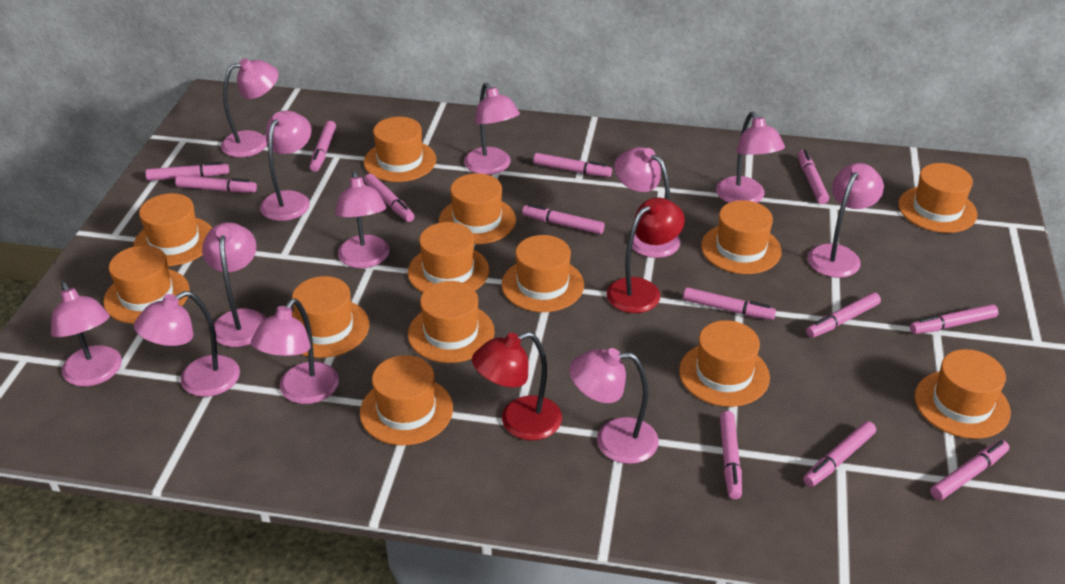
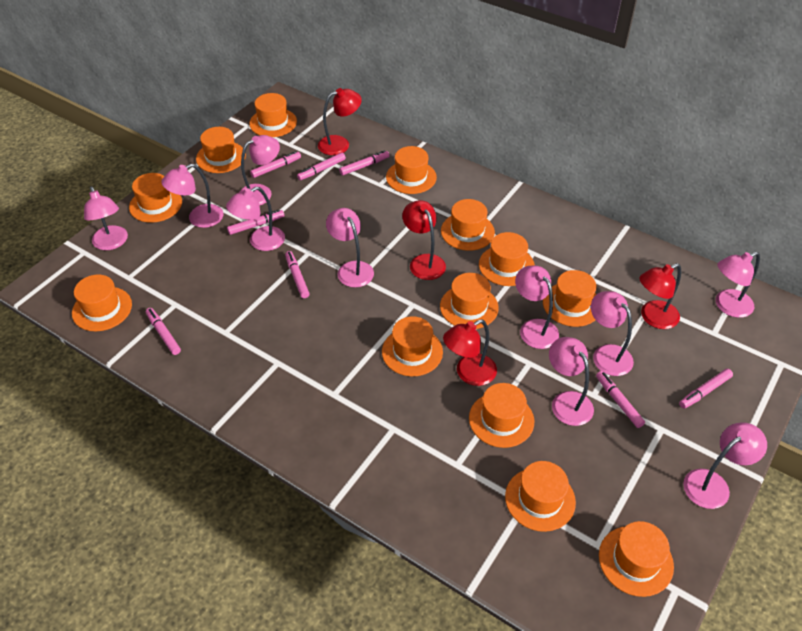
pink lamp: [51,282,122,387] [134,291,240,397] [202,222,266,347] [221,58,279,157] [251,298,339,404] [260,110,311,221] [335,170,390,268] [464,83,520,175] [569,348,659,464] [614,147,680,258] [716,112,785,203] [808,163,884,278] = 12 -> [84,186,128,250] [161,164,223,228] [226,187,285,251] [240,135,280,205] [326,208,374,288] [515,266,559,349] [549,337,594,426] [591,291,634,376] [683,422,767,509] [716,252,760,318] = 10
pink marker: [145,162,229,181] [175,175,257,192] [310,121,336,172] [364,174,415,222] [522,204,605,234] [533,153,612,177] [683,287,776,320] [720,411,742,499] [798,150,829,204] [803,421,876,487] [806,292,881,338] [910,304,999,334] [930,440,1009,500] = 13 -> [146,308,181,355] [227,210,284,235] [250,151,301,178] [285,251,310,298] [297,153,346,180] [339,150,390,175] [596,371,645,428] [679,369,733,409] = 8
red lamp: [472,332,562,440] [606,197,685,313] = 2 -> [318,88,362,155] [402,200,446,280] [443,319,497,386] [639,263,681,329] = 4

